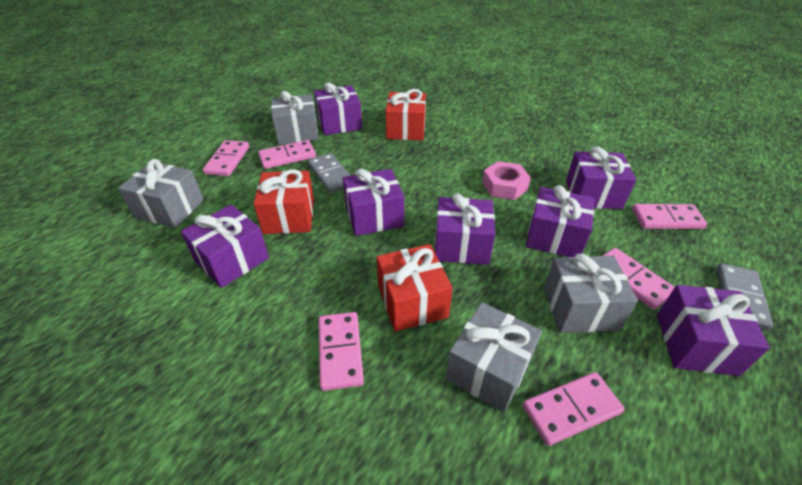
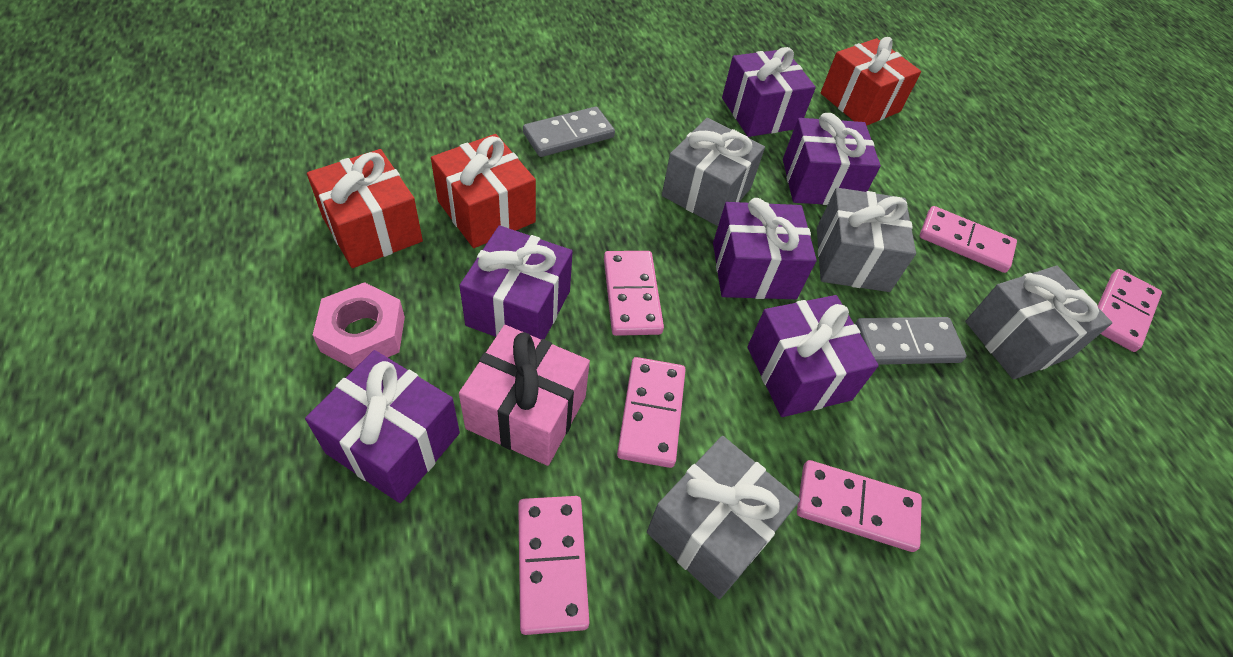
pink gift: none = 0 -> [459,325,590,466] = 1
purple gift: [181,205,269,288] [314,83,362,135] [343,169,404,236] [435,193,495,265] [526,185,594,257] [566,146,636,209] [657,285,770,376] = 7 -> [305,350,460,503] [459,225,573,340] [713,198,817,299] [722,47,816,137] [747,295,879,417] [783,113,881,205] = 6

